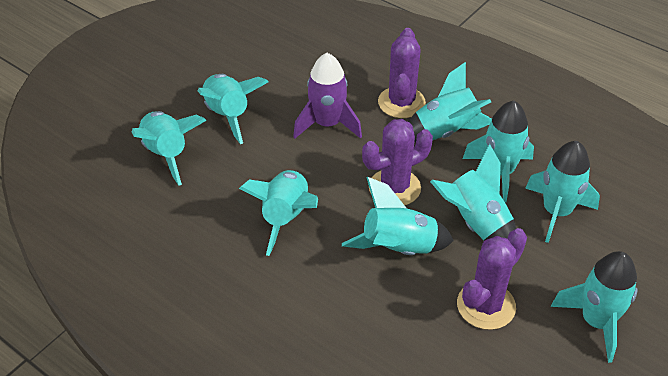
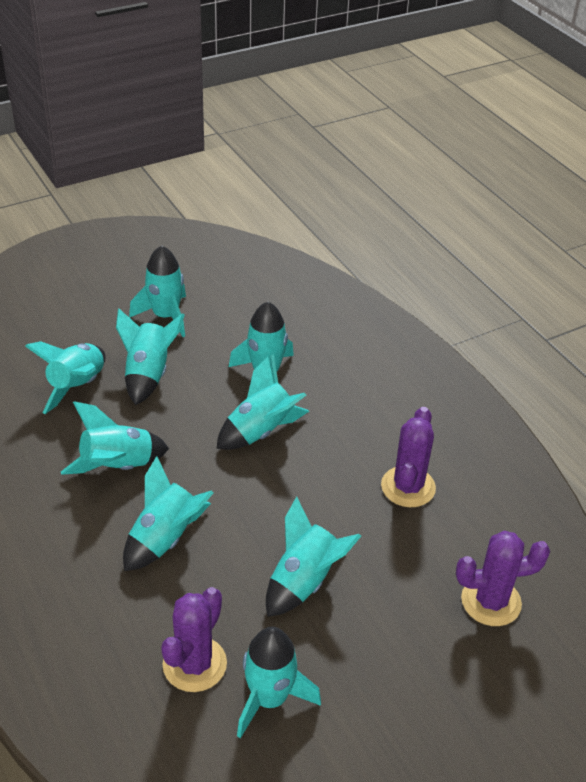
purple rocket: [293,53,362,139] = 1 -> none = 0

